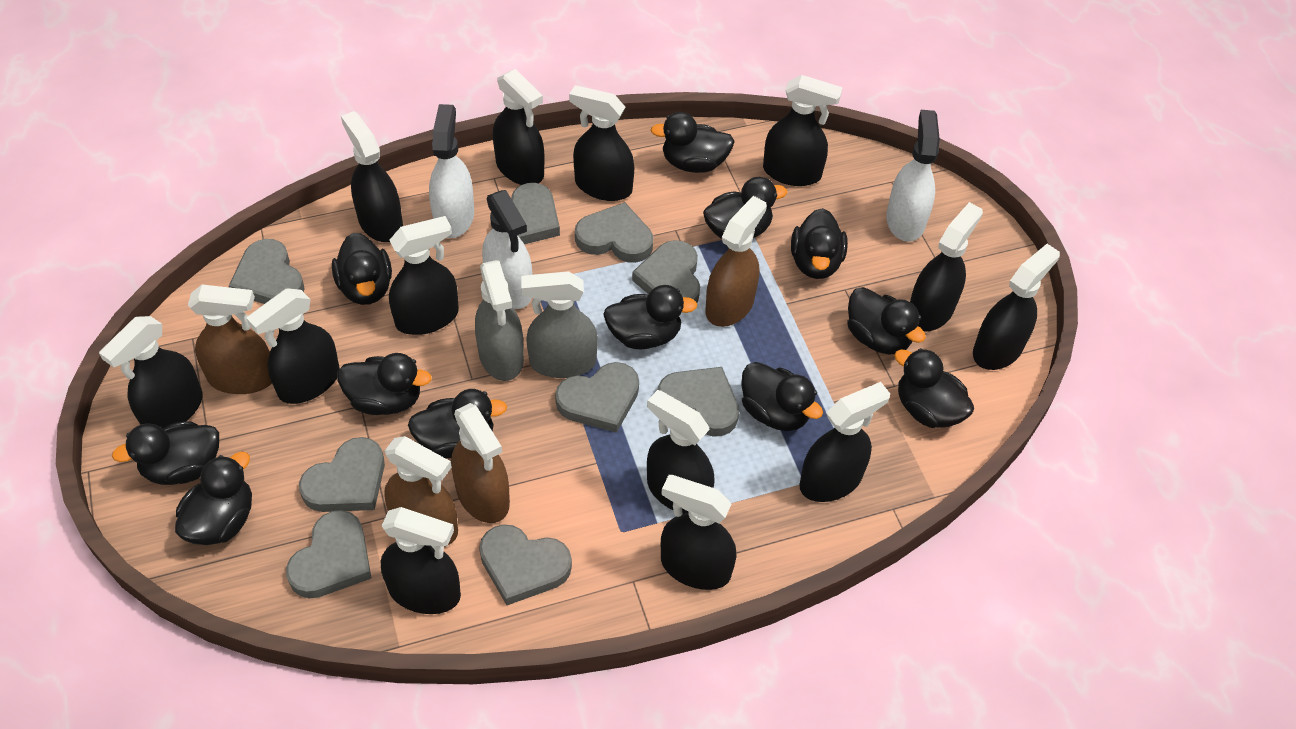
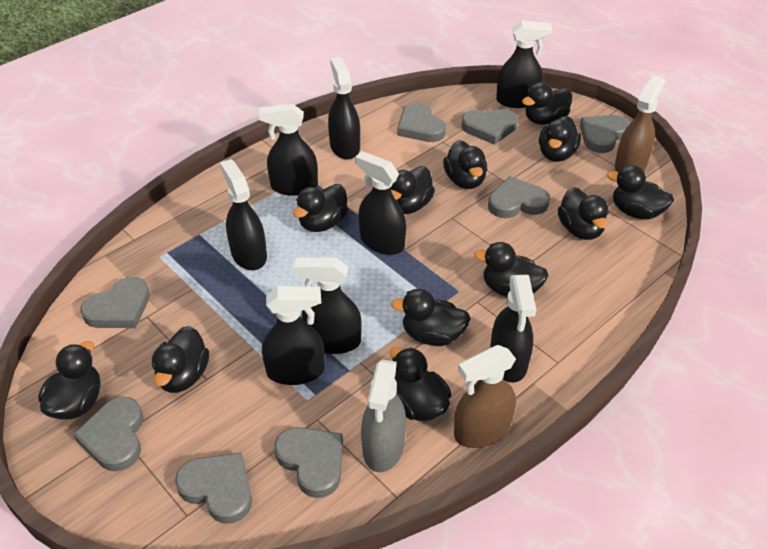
black spray bottle: [99,316,203,428] [246,288,340,404] [341,111,403,242] [381,507,461,614] [389,216,459,335] [493,69,545,185] [569,85,634,201] [647,390,715,514] [661,475,737,590] [763,75,843,186] [800,382,890,502] [910,202,983,332] [973,244,1060,370] = 13 -> [220,159,267,270] [259,104,318,196] [262,286,325,385] [293,257,362,354] [328,57,360,159] [355,151,406,255] [490,275,536,383] [496,20,552,108] = 8
brown spray bottle: [188,285,272,394] [384,436,458,547] [451,403,510,523] [706,196,767,327] = 4 -> [454,345,516,448] [615,75,665,172] = 2
grey heart: [229,239,305,304] [286,510,371,598] [299,437,385,512] [479,524,572,605] [491,183,560,244] [555,362,639,433] [575,202,653,263] [632,240,700,303] [658,367,739,437] = 9 -> [73,397,144,471] [80,277,150,328] [175,453,252,524] [274,427,343,498] [397,103,446,142] [462,109,518,145] [488,176,550,218] [580,115,630,153] = 8
grey spray bottle: [475,260,524,381] [521,271,598,378] = 2 -> [361,359,406,472] = 1
white spray bottle: [429,104,474,238] [482,190,532,309] [886,110,940,242] = 3 -> none = 0

